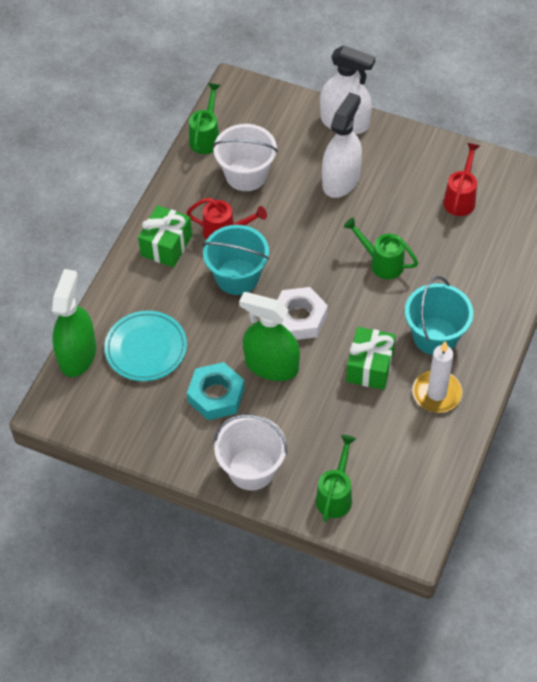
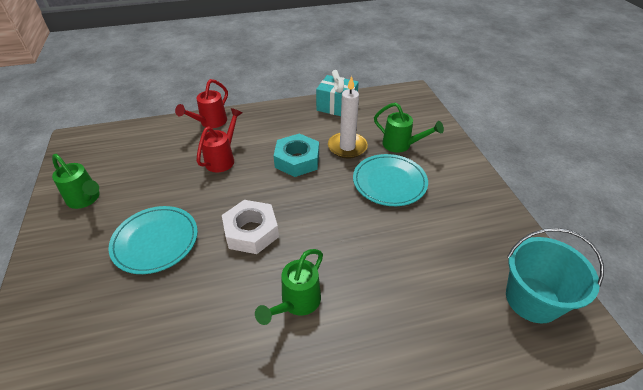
green gift: [138,205,192,267] [346,327,396,390] = 2 -> none = 0
green spray bottle: [52,269,96,377] [239,292,300,381] = 2 -> none = 0
turquoise bucket: [202,225,269,295] [405,276,473,355] = 2 -> [506,228,604,324] = 1
turquoise gift: none = 0 -> [316,70,359,116] = 1
turquoise plate: [104,311,187,381] = 1 -> [108,206,198,274] [353,154,428,206] = 2
white bucket: [213,124,278,191] [214,414,287,491] = 2 -> none = 0
white spray bottle: [320,45,375,135] [322,92,362,198] = 2 -> none = 0

